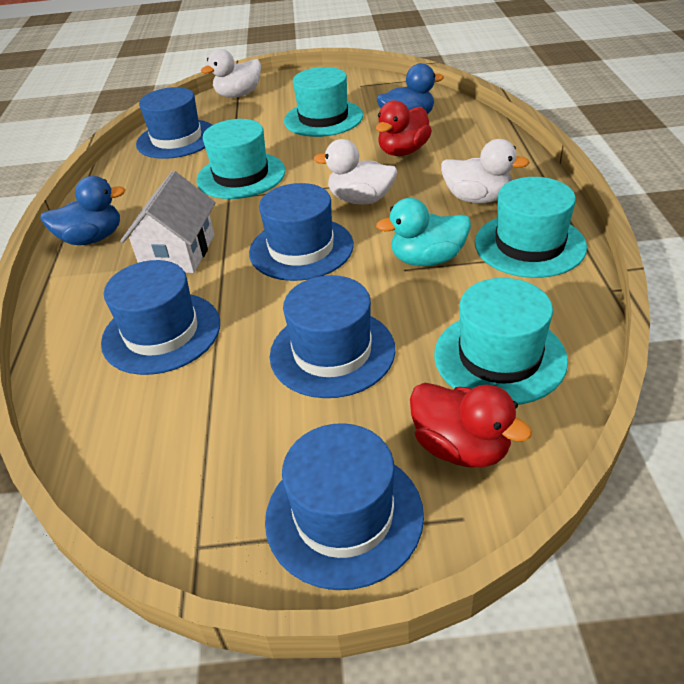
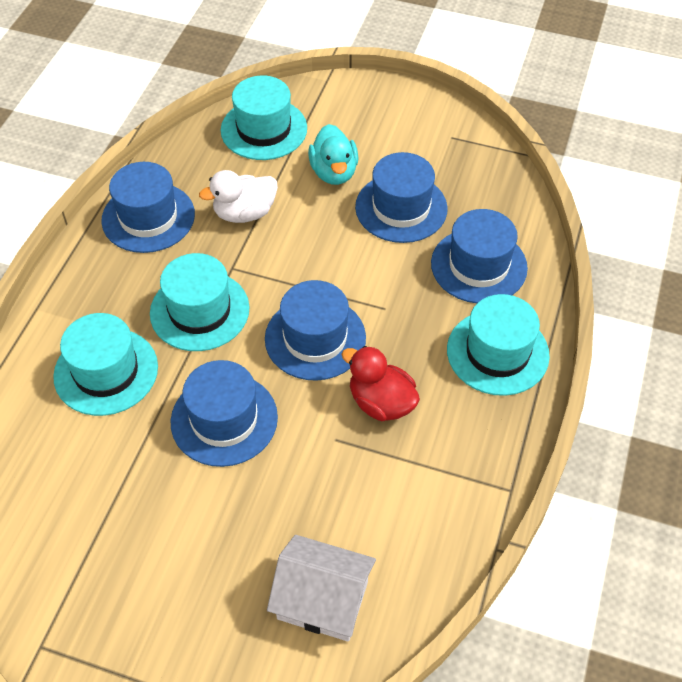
blue duck: [40,176,126,245] [377,63,444,115] = 2 -> none = 0
red duck: [376,100,432,156] [410,382,532,467] = 2 -> [342,346,420,421] = 1
white duck: [201,49,261,98] [314,139,397,204] [441,139,530,204] = 3 -> [199,170,278,223] = 1

